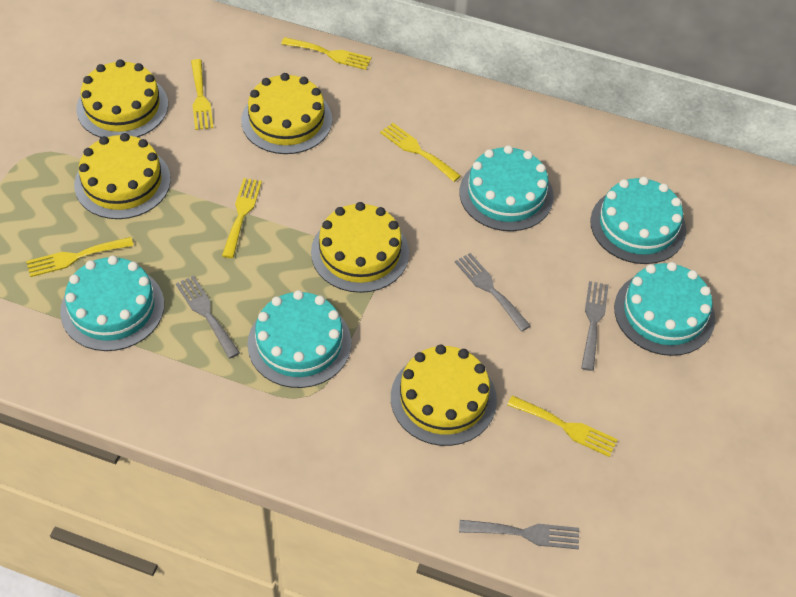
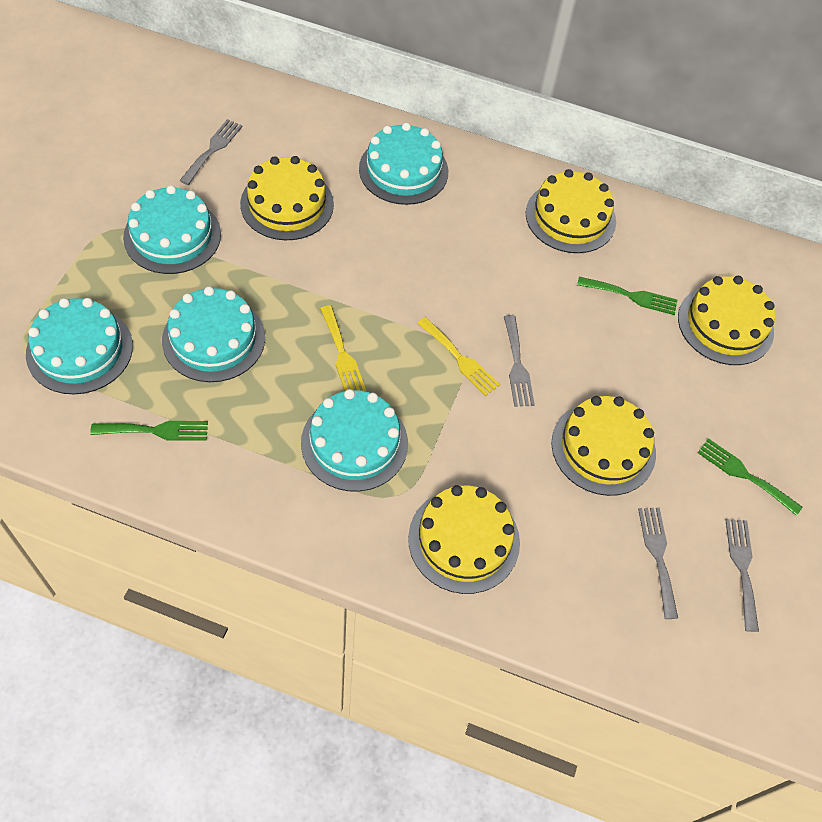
green fork: none = 0 -> [90,421,208,441] [577,277,677,315] [697,438,802,516] = 3
yellow fork: [26,237,134,277] [191,59,213,130] [222,178,262,258] [281,37,372,70] [380,123,461,182] [507,395,618,457] = 6 -> [320,305,366,392] [417,317,500,396] = 2

